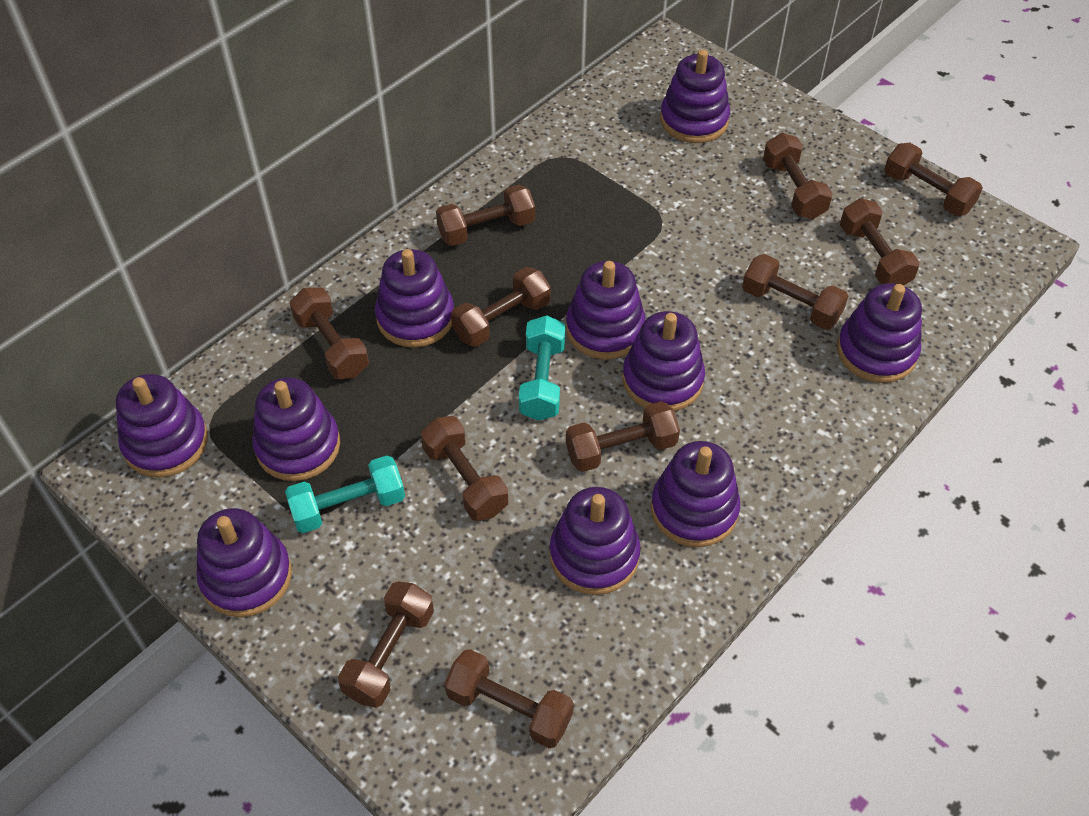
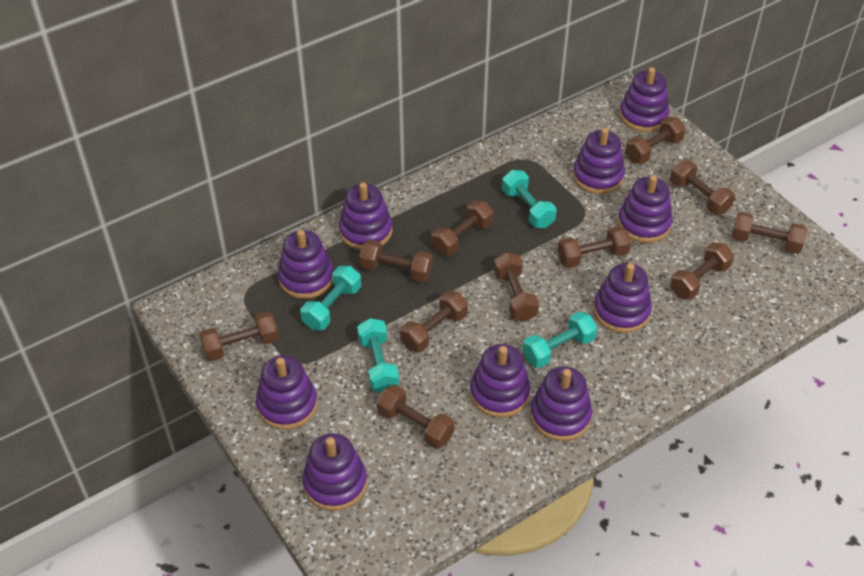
turquoise dumbbell: [285,456,405,533] [519,315,566,421] = 2 -> [300,266,361,330] [357,318,399,392] [502,170,557,228] [522,311,597,368] = 4

